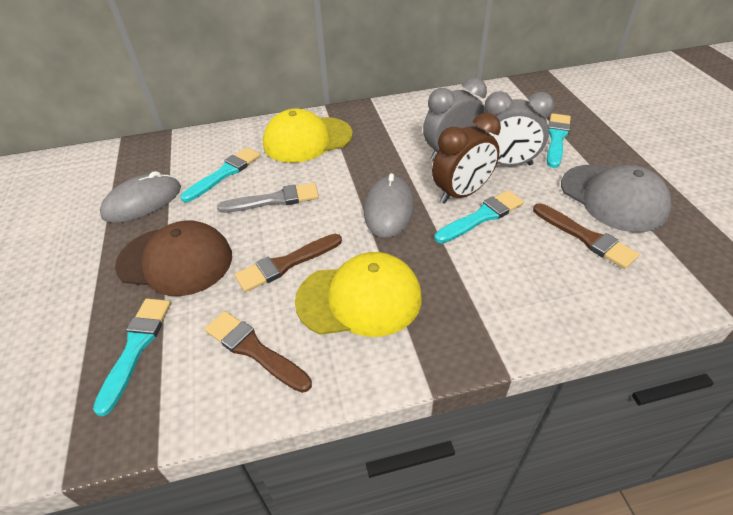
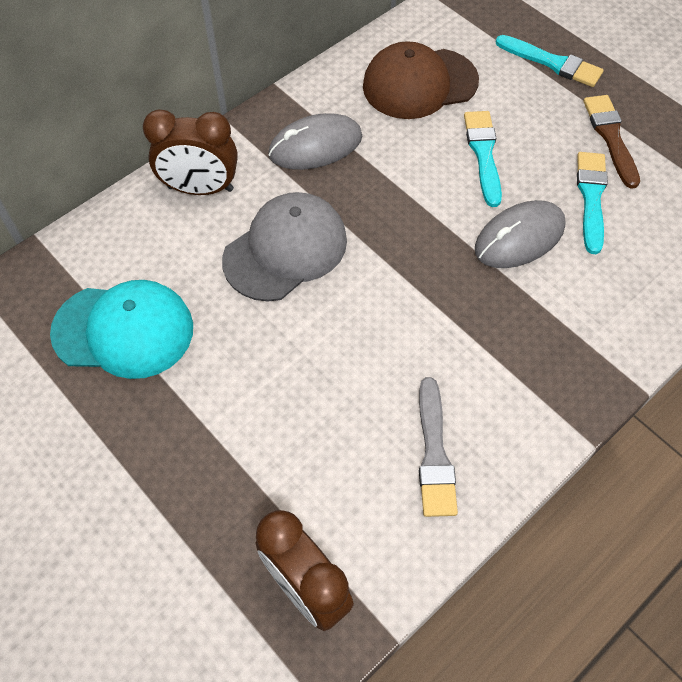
brown brush: [205,311,312,393] [235,234,342,292] [533,203,639,269] = 3 -> [583,95,640,189] = 1
brown clock: [432,113,501,204] = 1 -> [143,109,238,195] [255,510,354,631] = 2
grey clock: [423,77,487,161] [479,91,554,166] = 2 -> none = 0
turquoise brush: [93,299,171,416] [181,147,261,202] [435,190,524,243] [547,113,571,168] = 4 -> [464,111,502,207] [496,35,603,87] [577,152,608,254] = 3
turquoise cap: none = 0 -> [50,280,193,379] = 1
yellow cap: [263,109,353,163] [295,252,422,337] = 2 -> none = 0

